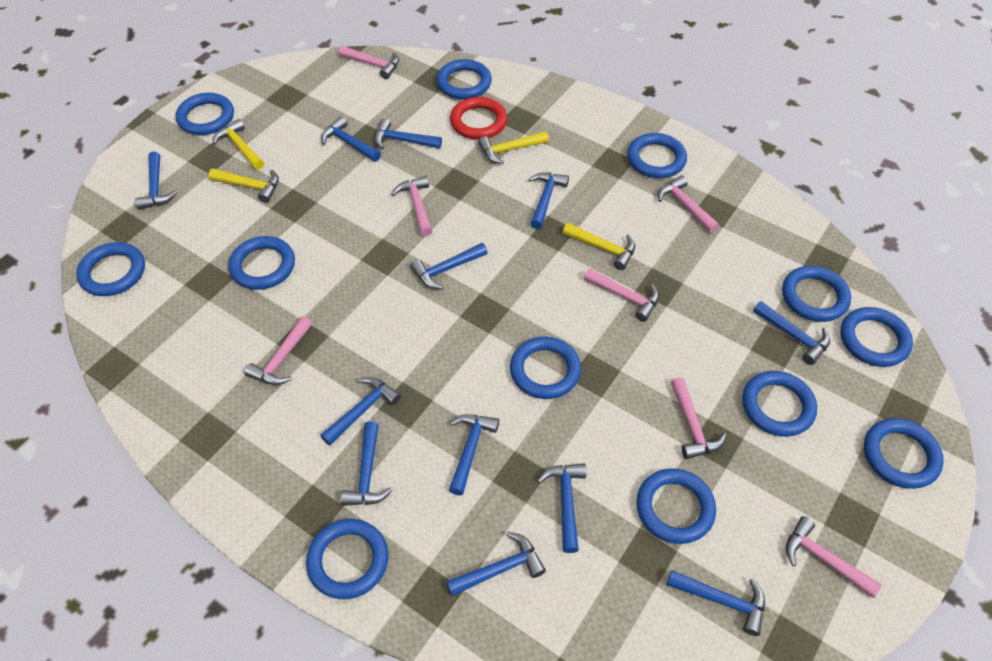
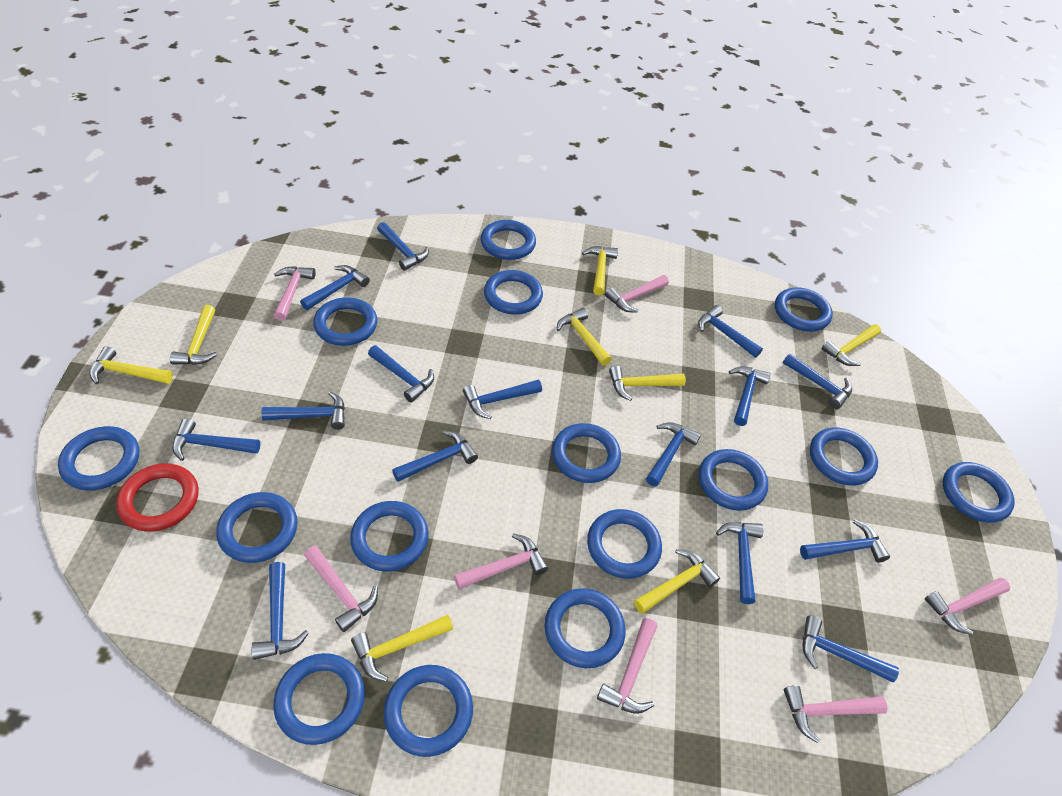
blue hammer: [135,152,177,210] [320,377,401,445] [321,116,381,162] [341,421,392,506] [374,118,442,149] [410,243,488,289] [446,532,546,596] [449,414,499,495] [529,172,569,229] [537,463,586,553] [667,570,765,636] [753,301,830,365] = 12 -> [172,418,260,461] [251,562,309,660] [261,391,345,430] [300,265,370,310] [368,345,434,402] [377,222,429,271] [392,430,478,482] [463,380,542,419] [646,422,701,486] [698,305,763,358] [716,522,764,604] [729,366,771,426] [783,354,852,409] [800,520,890,563] [803,615,899,682] = 15
blue ring: [76,242,145,296] [176,93,234,135] [229,236,295,290] [306,519,388,599] [436,59,492,99] [510,336,581,399] [627,133,687,178] [636,469,716,544] [742,371,817,437] [782,266,851,322] [840,307,913,367] [864,418,944,489] = 12 -> [58,426,139,490] [216,492,298,563] [273,653,365,745] [313,297,377,346] [350,501,429,571] [384,665,473,757] [481,220,536,260] [484,270,543,315] [544,588,626,668] [552,423,621,483] [587,509,662,579] [699,449,768,511] [775,288,833,331] [810,427,878,485] [943,462,1015,523] = 15
yellow hammer: [208,169,279,203] [212,119,264,170] [478,131,549,164] [563,223,635,270] = 4 -> [90,346,173,384] [170,305,217,365] [351,615,453,682] [557,308,612,366] [582,246,618,296] [609,366,686,401] [634,549,720,614] [822,324,881,366] = 8

